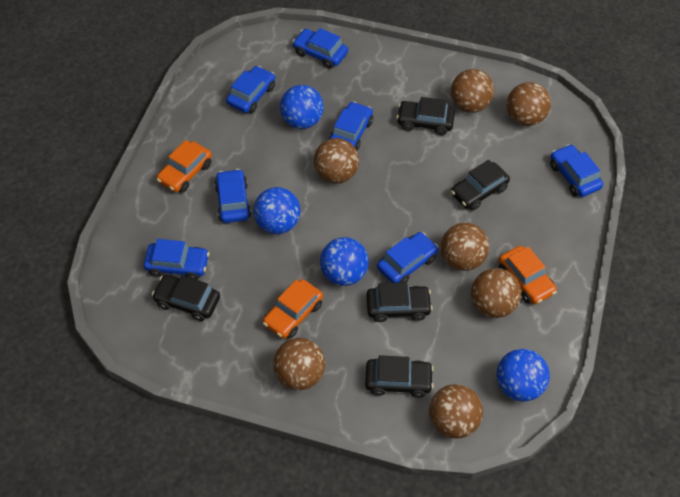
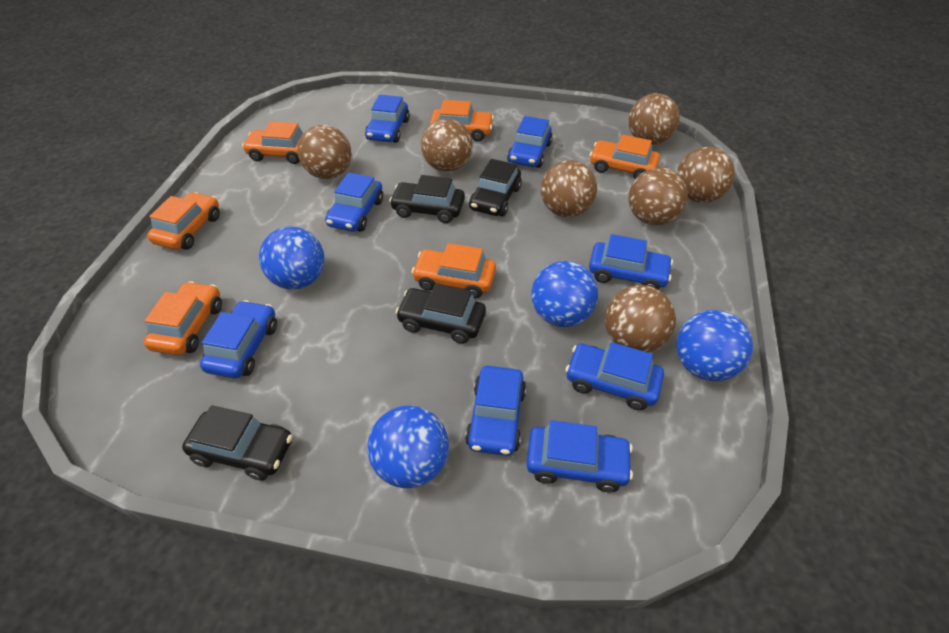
black car: [152,275,220,321] [365,355,434,398] [366,282,433,322] [397,97,455,135] [451,160,510,210] = 5 -> [182,405,292,481] [389,175,465,223] [395,283,486,344] [469,159,522,217] = 4
blue car: [144,239,209,280] [214,169,251,223] [226,66,275,113] [292,28,348,69] [329,101,373,150] [377,232,438,283] [550,144,603,197] = 7 -> [200,300,277,379] [325,173,383,232] [365,95,410,143] [465,366,526,456] [507,116,553,168] [526,420,633,492] [565,342,664,410] [589,234,673,290] = 8
orange car: [157,140,212,192] [263,279,323,339] [499,246,557,304] = 3 -> [144,281,222,355] [147,192,220,250] [242,121,304,164] [412,243,496,298] [430,100,494,141] [589,134,660,179] = 6

